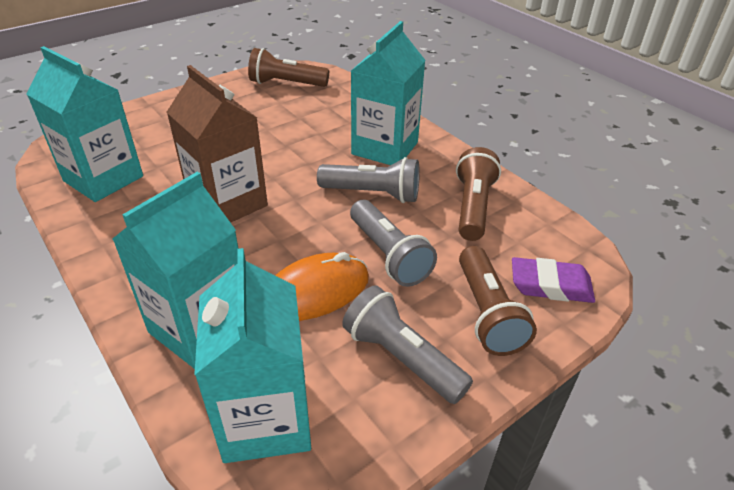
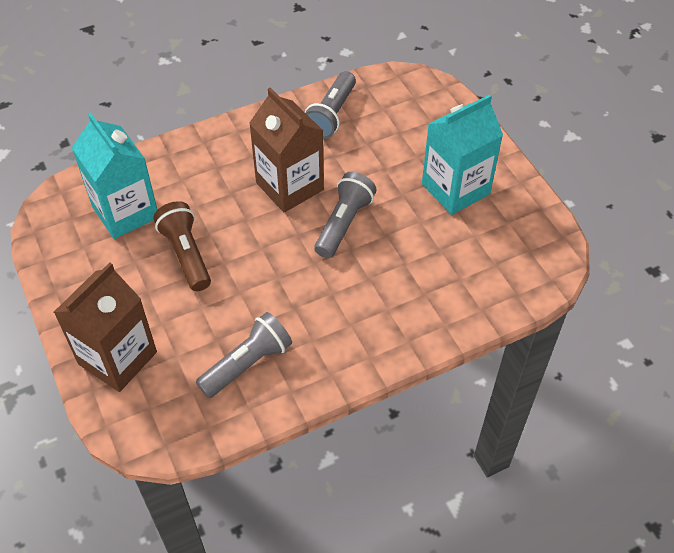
brown carton: [167,65,268,223] = 1 -> [54,262,157,392] [249,88,324,212] = 2
brown flashlight: [248,48,329,87] [456,147,501,241] [459,246,537,356] = 3 -> [154,201,211,291] = 1
orange mouse: [275,252,369,321] = 1 -> none = 0
purple eraser: [512,257,595,303] = 1 -> none = 0
turquoise carton: [27,46,143,202] [113,172,238,369] [194,248,311,463] [351,21,426,165] = 4 -> [72,113,158,239] [422,95,503,215] = 2

